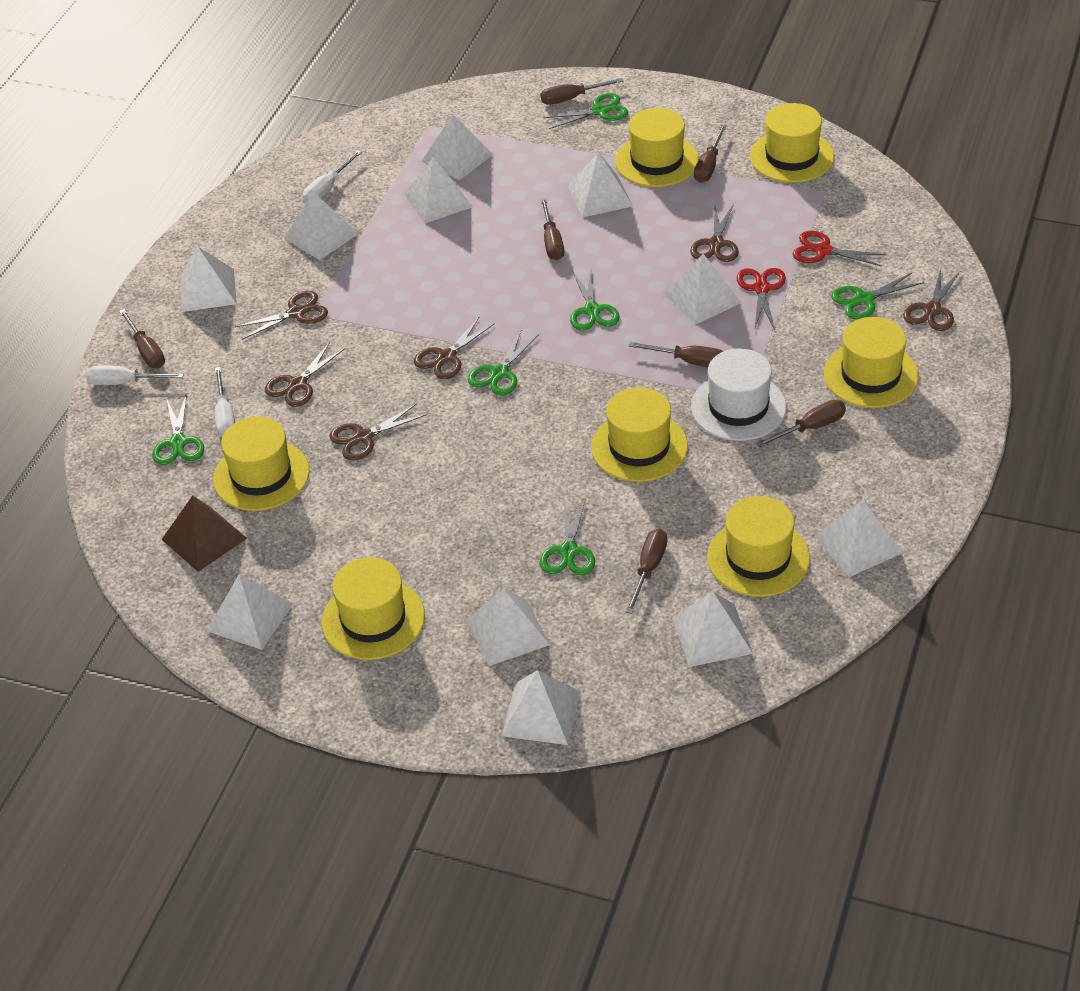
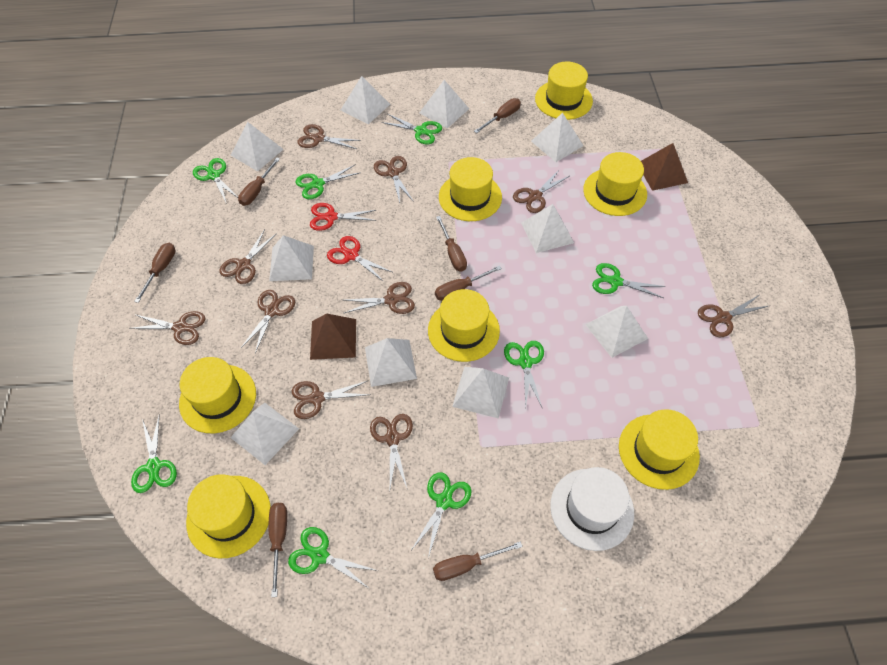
brown pyramid: [161,495,247,572] = 1 -> [310,313,356,360] [641,143,688,191] = 2
brown scissors: [234,291,328,340] [265,342,346,407] [330,403,427,460] [414,317,495,379] [690,204,739,262] [903,269,960,331] = 6 -> [129,311,205,345] [219,229,277,284] [241,290,295,353] [292,381,370,419] [297,124,361,149] [344,282,415,314] [370,414,413,490] [374,156,413,203] [513,170,569,213] [698,295,768,338] = 10
green scissors: [152,394,204,465] [468,329,539,395] [540,498,595,575] [543,93,629,129] [570,268,620,331] [831,272,924,320] = 6 -> [131,416,177,493] [193,158,238,204] [288,527,378,589] [295,164,361,199] [381,114,442,145] [412,472,472,558] [504,341,544,407] [592,263,665,298] = 8
white pyramid: [180,247,237,312] [207,574,293,650] [284,192,359,260] [404,157,472,223] [422,114,494,180] [466,588,550,666] [502,670,581,745] [568,152,633,218] [664,254,742,324] [672,591,753,667] [815,500,903,577] = 11 -> [230,403,299,465] [231,122,284,171] [269,235,314,281] [341,76,390,124] [365,338,417,387] [419,80,469,128] [452,367,509,418] [521,204,574,253] [531,113,583,162] [585,305,648,358] = 10
white screwdriver: [86,365,184,385] [215,367,235,437] [303,150,362,203] = 3 -> none = 0

